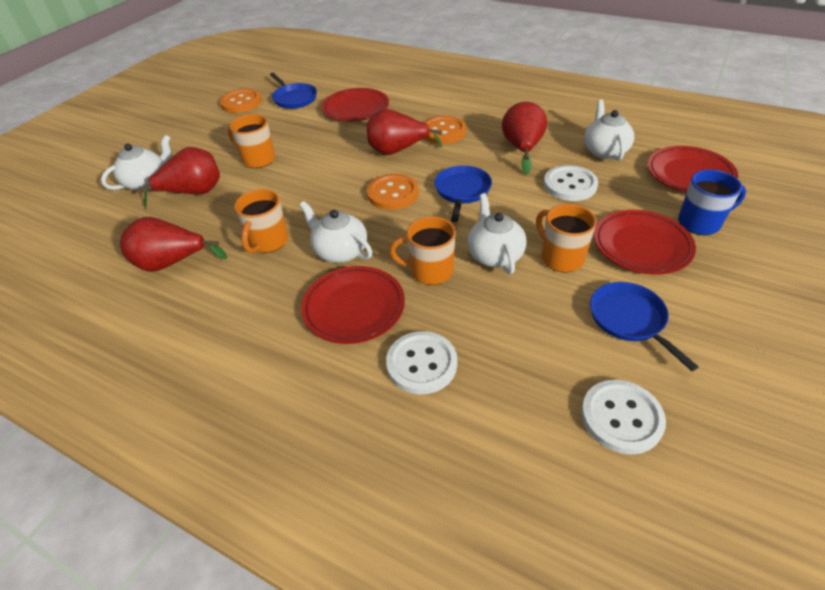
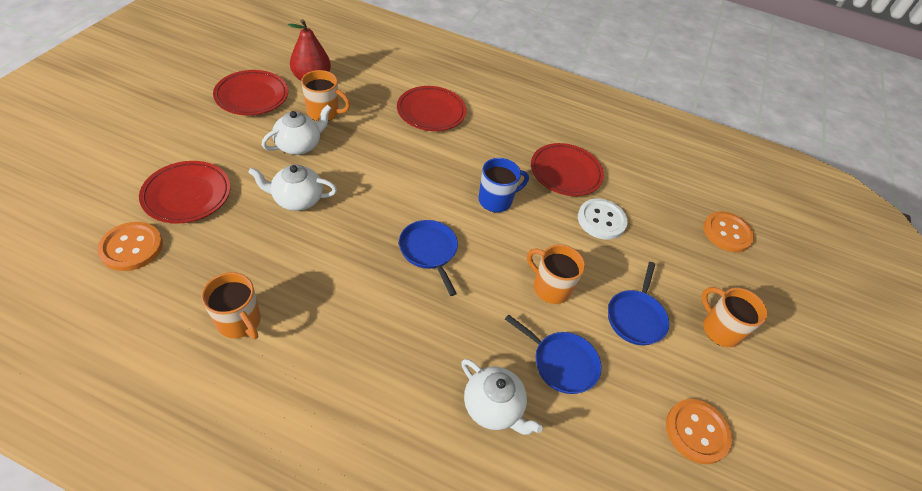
red pear: [120,217,227,272] [137,147,220,209] [367,109,442,155] [502,102,547,175] = 4 -> [288,19,331,81] = 1
white button: [386,331,457,394] [544,165,598,201] [581,380,666,454] = 3 -> [578,199,628,240] = 1
white teapot: [101,135,171,191] [299,201,372,263] [468,193,527,274] [584,99,634,161] = 4 -> [248,164,337,211] [262,105,331,155] [461,359,543,435] = 3

